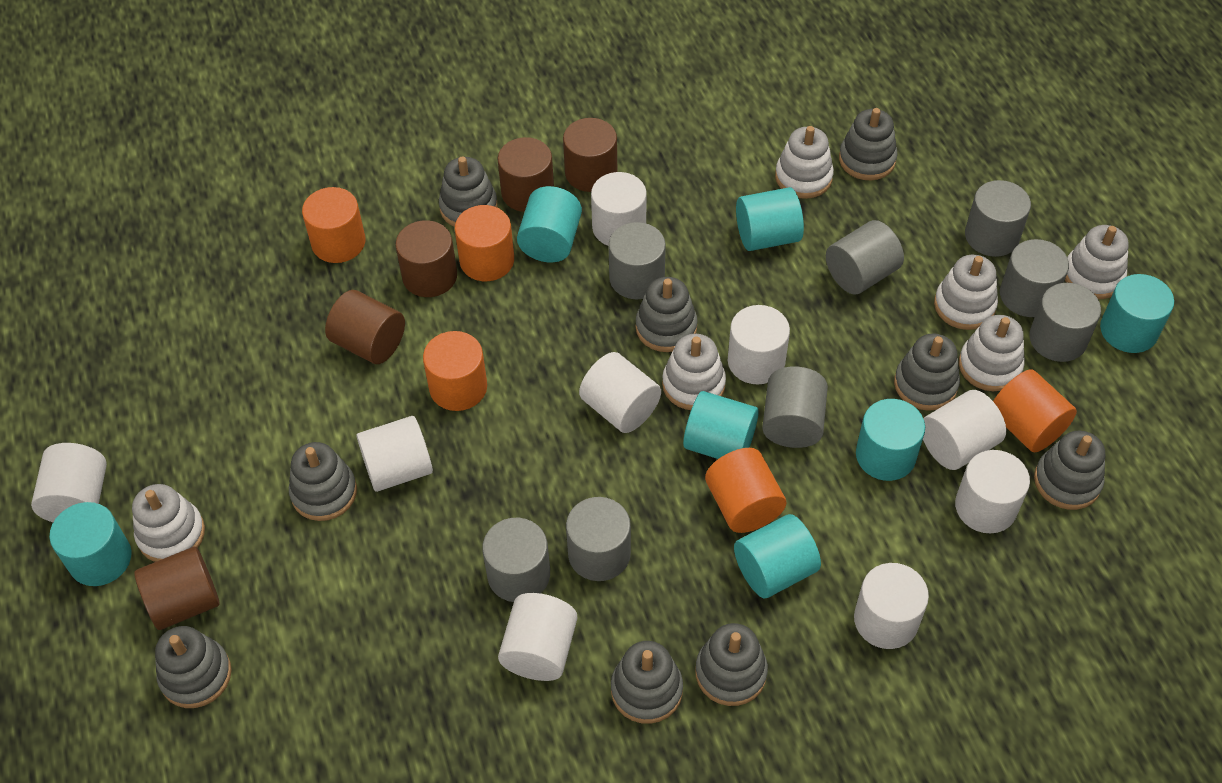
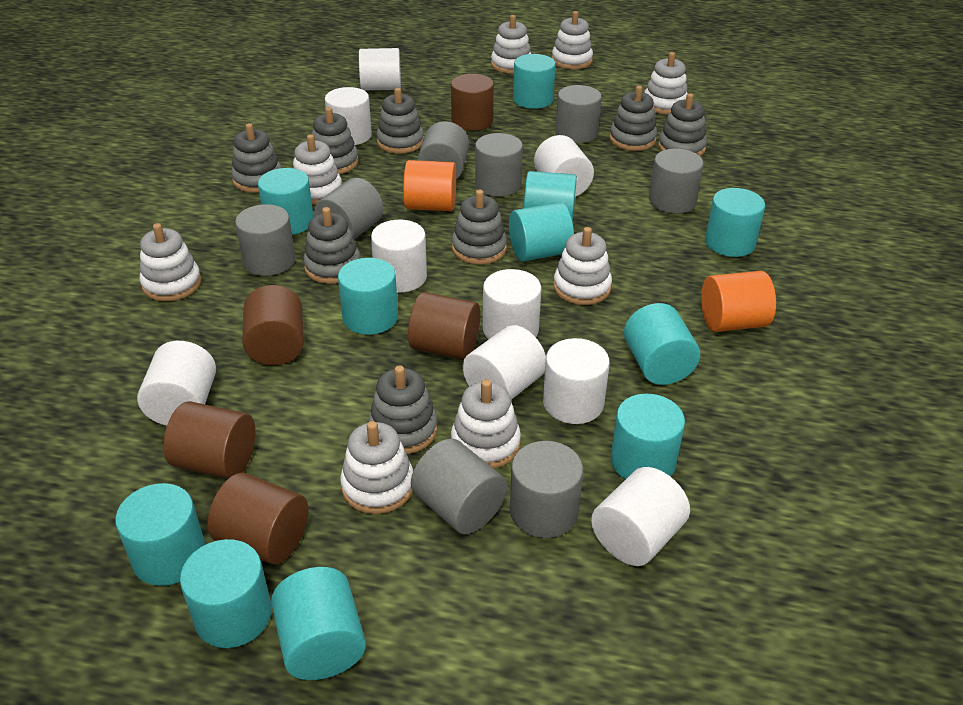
grey stacking toy: [155,626,232,708] [289,442,357,521] [439,157,498,227] [611,641,683,724] [636,277,698,352] [695,623,768,706] [839,108,898,180] [894,333,960,411] [1034,431,1105,510] = 9 -> [231,123,282,193] [303,207,360,284] [312,107,359,174] [368,365,438,454] [376,88,424,154] [452,190,507,264] [610,85,657,151] [658,93,707,156] = 8
orange cylinder: [302,187,366,263] [423,331,487,411] [455,205,514,281] [705,448,786,533] [993,369,1077,453] = 5 -> [403,160,456,211] [701,271,776,332] = 2
turquoise cylinder: [49,502,131,586] [517,186,582,262] [683,391,759,459] [734,514,821,598] [736,187,804,251] [856,399,925,481] [1100,274,1174,353] = 7 -> [115,483,205,586] [180,539,272,648] [258,168,314,235] [271,567,366,680] [338,258,398,335] [509,202,574,262] [513,54,556,109] [524,171,577,222] [611,394,685,479] [624,303,700,385] [705,188,765,257] = 11
white stacking toy: [132,484,205,562] [662,334,726,410] [775,126,834,199] [934,255,998,330] [959,315,1025,391] [1065,225,1129,299] = 6 -> [140,223,201,301] [293,134,342,205] [340,421,413,514] [451,379,521,469] [491,15,531,74] [552,11,593,69] [553,227,612,305] [644,52,688,114] = 8

